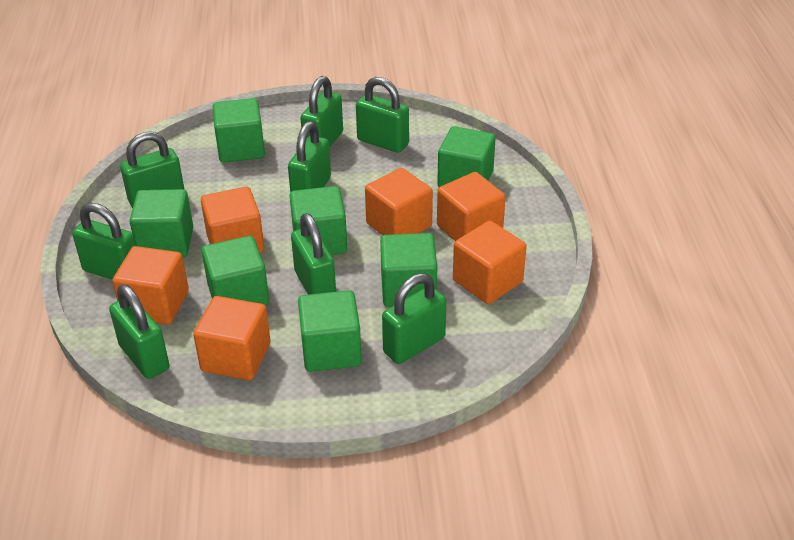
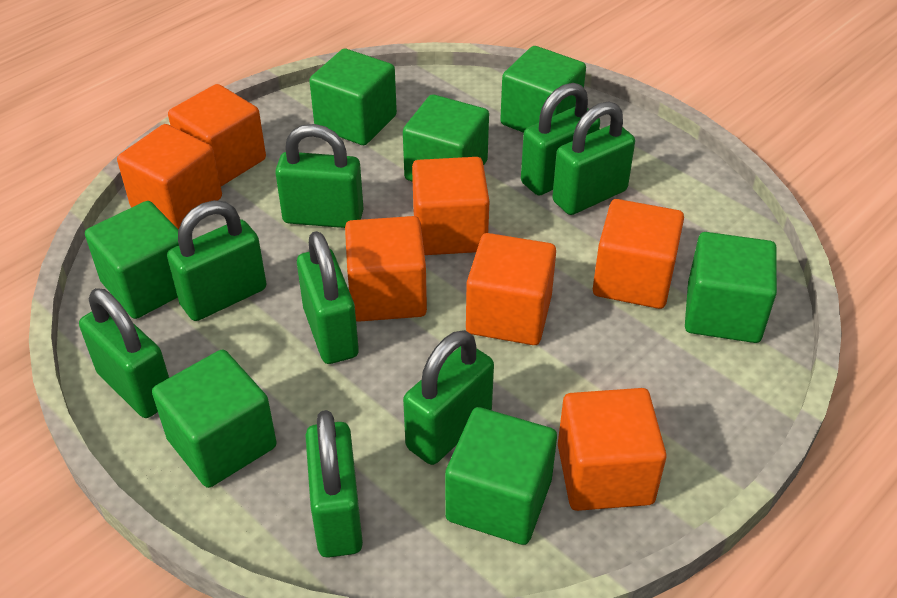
orange cube: [112,246,189,324] [193,296,270,380] [201,187,264,253] [365,168,433,236] [437,172,506,241] [453,221,527,304] = 6 -> [117,124,222,230] [168,84,266,186] [345,216,427,322] [412,157,489,255] [466,233,556,345] [558,388,667,511] [593,199,684,309] = 7

